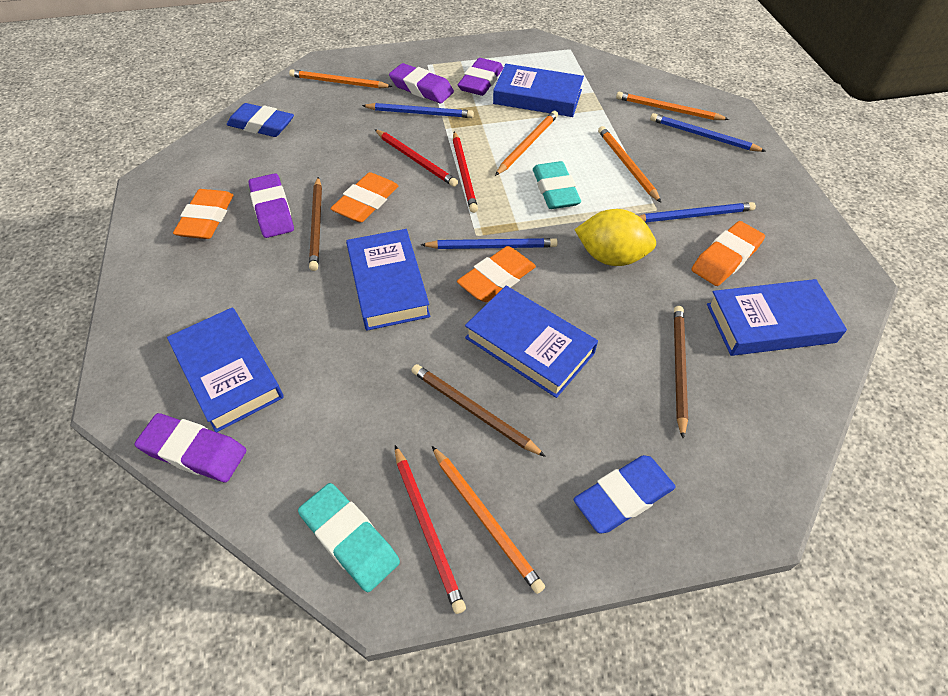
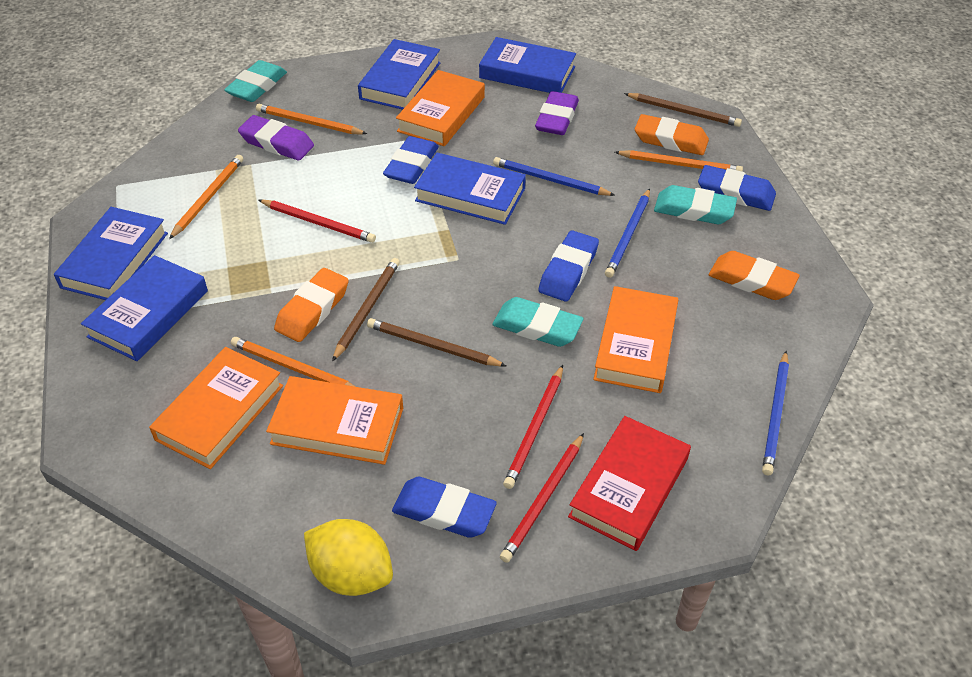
blue eraser: [227,103,294,137] [574,455,676,534] = 2 -> [383,136,439,184] [392,477,497,538] [538,230,599,301] [698,165,776,211] = 4
blue pencil: [362,103,474,118] [421,238,558,249] [639,202,756,223] [650,113,766,152] = 4 -> [493,157,615,196] [605,188,650,278] [762,351,789,475] = 3
orange book: none = 0 -> [149,347,283,469] [266,376,403,465] [396,70,485,146] [593,286,678,393] = 4
orange eraser: [173,189,234,239] [330,172,398,223] [457,246,536,302] [692,221,765,286] = 4 -> [274,268,349,342] [635,114,709,155] [709,251,799,300] = 3
orange pencil: [289,69,393,89] [432,446,545,594] [495,111,558,176] [598,126,661,203] [616,92,729,120] = 5 -> [169,155,243,239] [231,337,356,387] [256,104,367,134] [615,150,743,172] = 4
purple eraser: [135,413,247,482] [249,173,294,238] [389,63,454,103] [458,58,503,96] = 4 -> [238,115,314,161] [535,91,579,135] = 2
red book: none = 0 -> [568,416,691,551] = 1
turquoise eraser: [298,483,400,592] [533,161,581,209] = 2 -> [224,60,287,102] [492,297,584,347] [654,185,737,224] = 3

